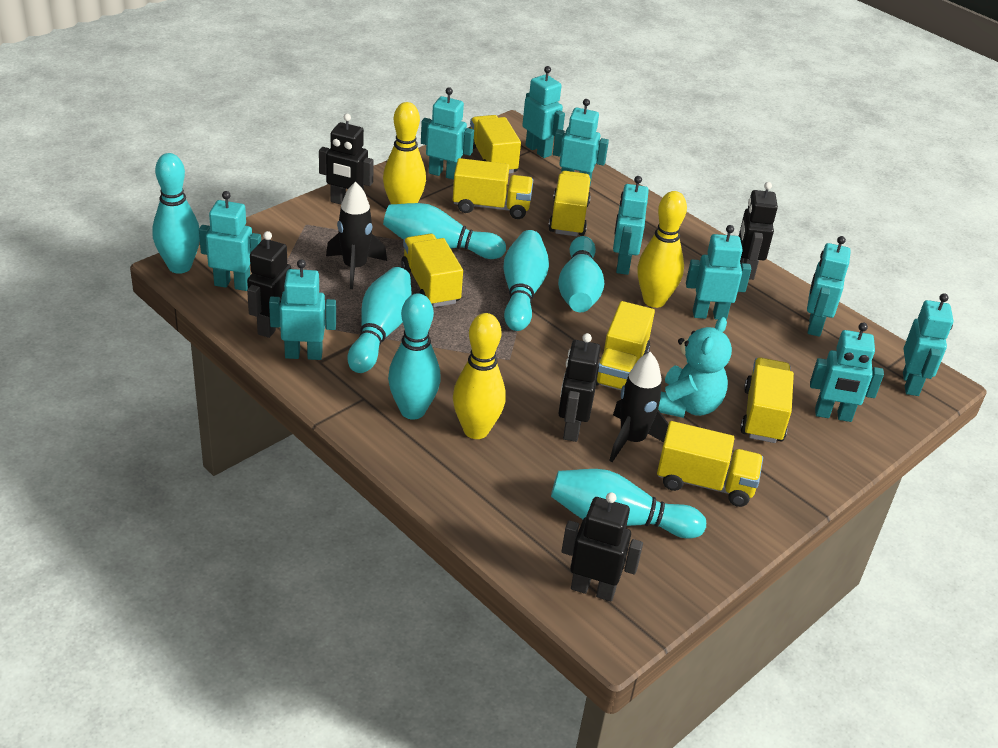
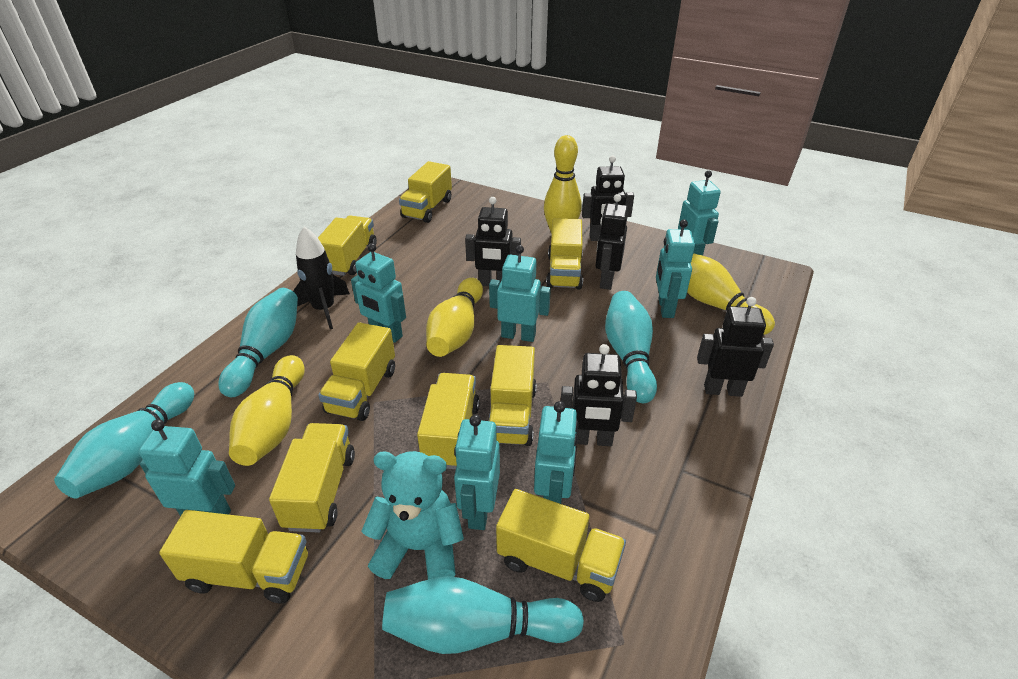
black rocket: [326,181,387,289] [609,352,669,462] = 2 -> [293,226,350,329] = 1
turquoise bowling pin: [152,153,200,274] [348,267,412,373] [383,203,506,259] [388,293,441,420] [503,230,549,331] [551,469,706,539] [558,236,604,312] = 7 -> [54,382,194,499] [218,288,298,397] [382,576,584,654] [605,291,657,403] = 4
turquoise robot: [199,191,261,291] [269,259,336,360] [421,87,474,180] [522,66,565,158] [553,99,609,188] [613,176,649,275] [686,225,751,320] [807,236,851,337] [810,322,884,422] [903,293,953,396] = 10 -> [139,419,235,516] [351,243,406,343] [454,415,500,530] [489,245,551,342] [534,401,579,504] [656,219,695,318] [678,170,721,256] = 7
yellow bowling pin: [383,102,426,204] [453,313,506,439] [637,191,687,308] = 3 -> [229,355,305,466] [426,278,483,357] [544,135,581,234] [687,253,775,335] = 4
yellow truck: [401,234,463,307] [453,158,533,219] [470,115,521,174] [548,171,591,236] [596,301,655,390] [657,421,763,507] [740,357,794,443] = 7 -> [159,510,308,603] [269,423,355,533] [318,215,377,276] [318,322,395,421] [399,161,452,223] [417,373,480,469] [489,345,537,446] [496,489,626,602] [546,218,583,290] = 9

